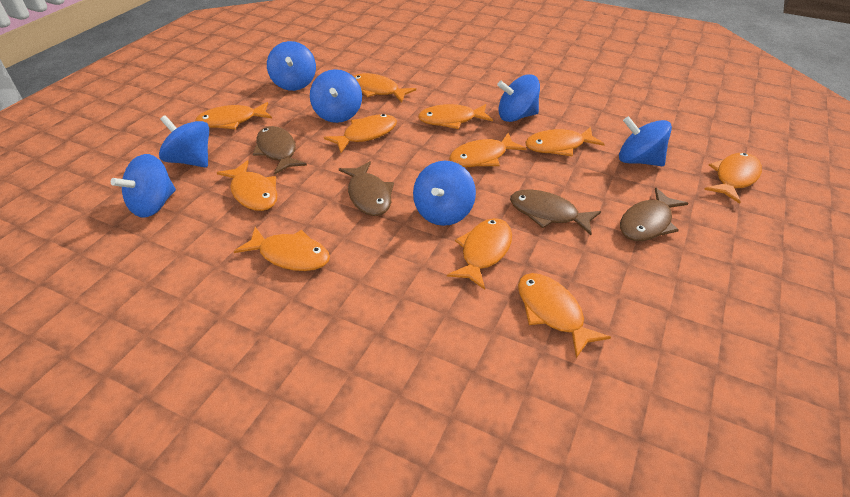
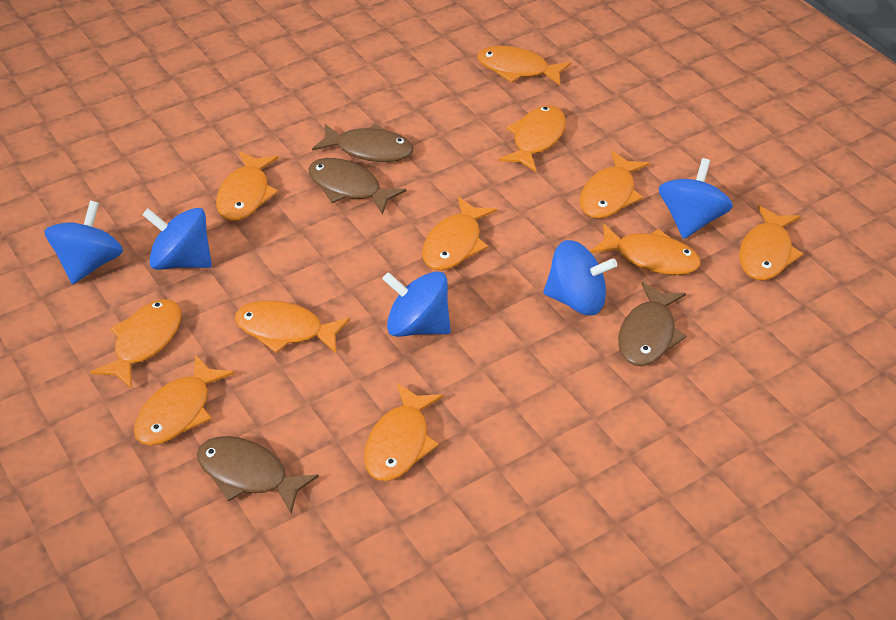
blue spinning top: [111,154,176,218] [159,115,209,168] [267,41,316,91] [310,69,362,123] [413,161,476,226] [497,75,540,122] [619,116,672,166] = 7 -> [45,201,123,284] [142,208,212,270] [382,271,451,337] [543,240,617,315] [659,158,733,239] = 5

